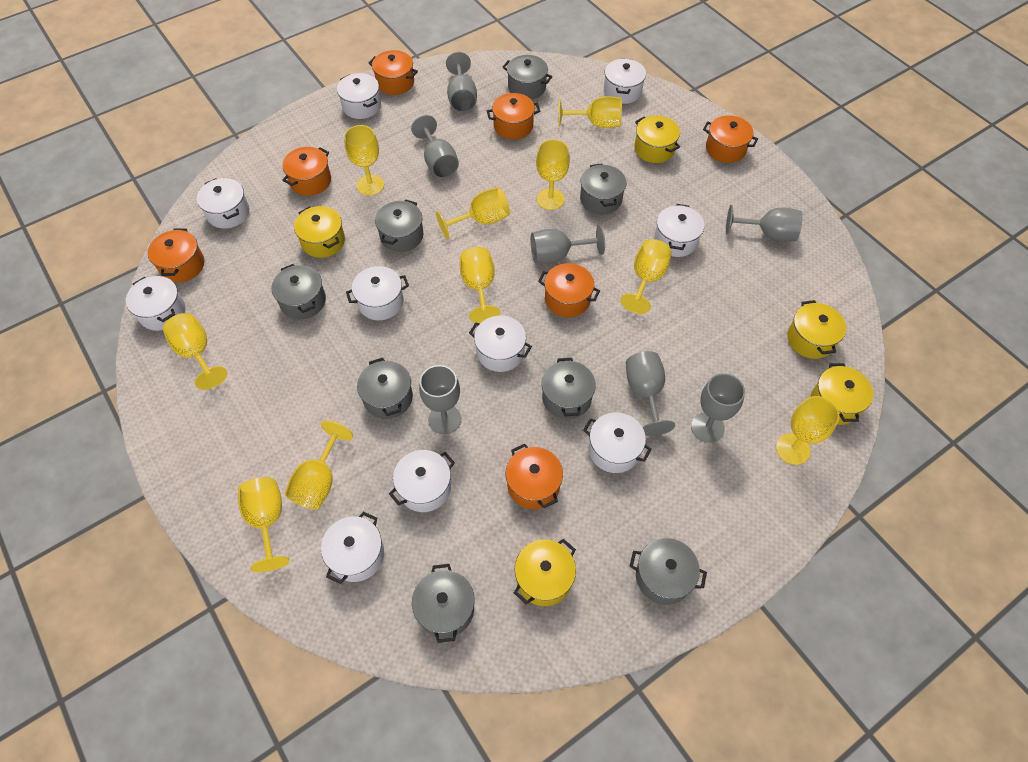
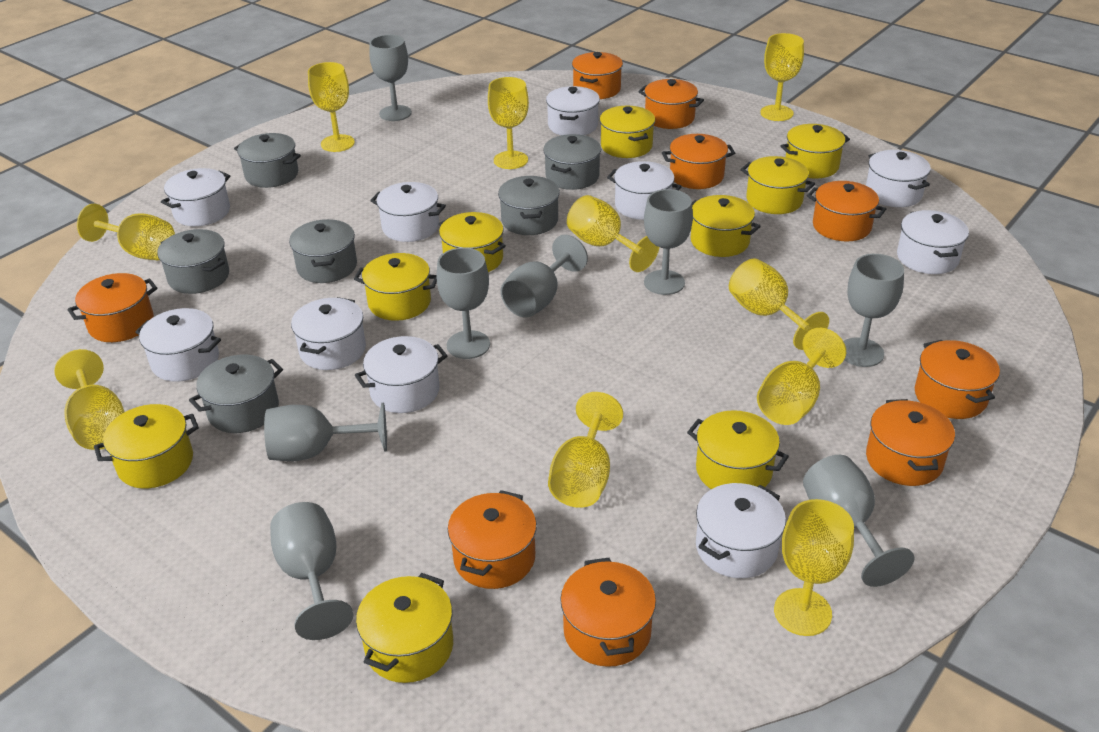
grey goblet: [411,115,459,178] [419,365,461,434] [446,52,477,112] [531,225,605,264] [626,351,675,436] [691,373,745,443] [726,205,803,242] = 7 -> [264,403,387,461] [270,502,353,640] [369,35,412,121] [436,248,490,359] [501,235,588,318] [644,189,693,295] [803,455,914,587] [843,254,904,367] = 8
grey pot: [272,264,326,319] [357,358,413,419] [375,199,423,252] [412,564,475,643] [503,55,552,99] [542,358,596,419] [580,163,626,215] [629,538,707,605] = 8 -> [157,229,229,294] [189,354,283,433] [234,133,301,188] [289,219,357,283] [498,176,560,235] [543,134,601,190] = 6
orange pot: [148,228,204,283] [282,147,331,196] [368,50,418,95] [487,93,540,140] [506,444,563,509] [538,263,600,318] [703,115,758,163] = 7 -> [68,273,157,342] [448,490,537,589] [560,558,656,667] [572,52,623,99] [638,79,704,129] [662,134,735,189] [807,181,886,241] [866,399,955,486] [915,340,1000,419] = 9
yellow pot: [294,206,345,258] [514,539,576,606] [634,115,680,163] [787,300,846,359] [811,363,873,425] = 5 -> [94,404,199,488] [354,253,437,321] [356,573,453,683] [439,212,506,272] [600,106,655,158] [687,410,789,489] [691,195,761,257] [741,156,815,214] [780,124,850,179] = 9

